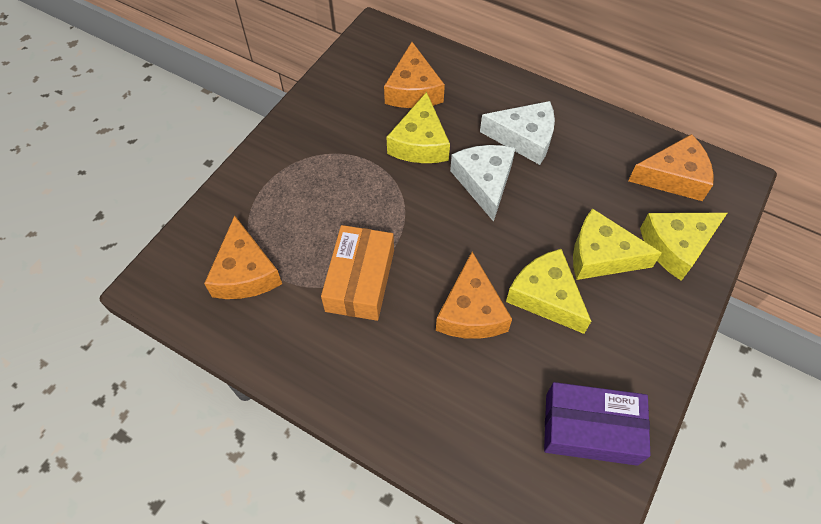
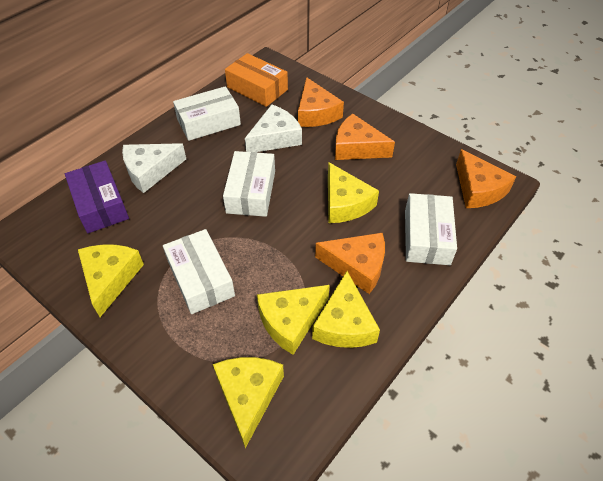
white box: none = 0 -> [163,229,235,314] [173,86,241,141] [223,151,275,217] [405,193,457,265] = 4
yellow cheese: [386,92,450,163] [506,249,591,334] [573,208,662,280] [640,213,727,281] = 4 -> [78,245,144,317] [213,357,284,448] [257,285,330,355] [312,271,380,348] [328,162,379,223] = 5

